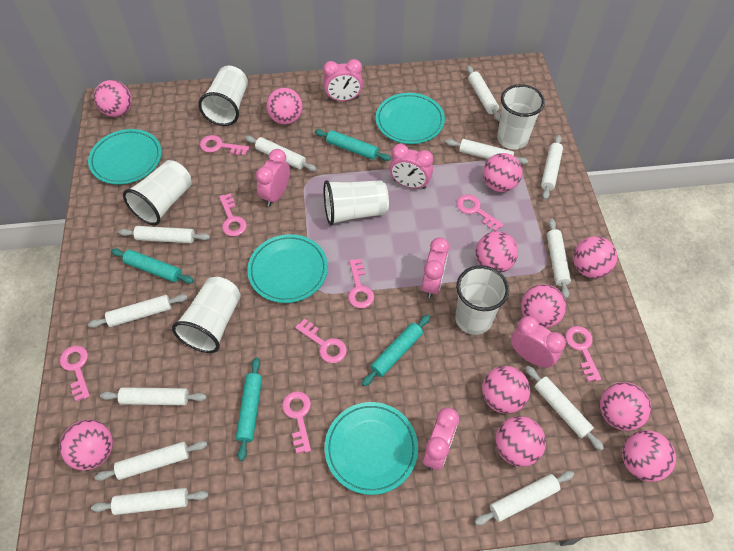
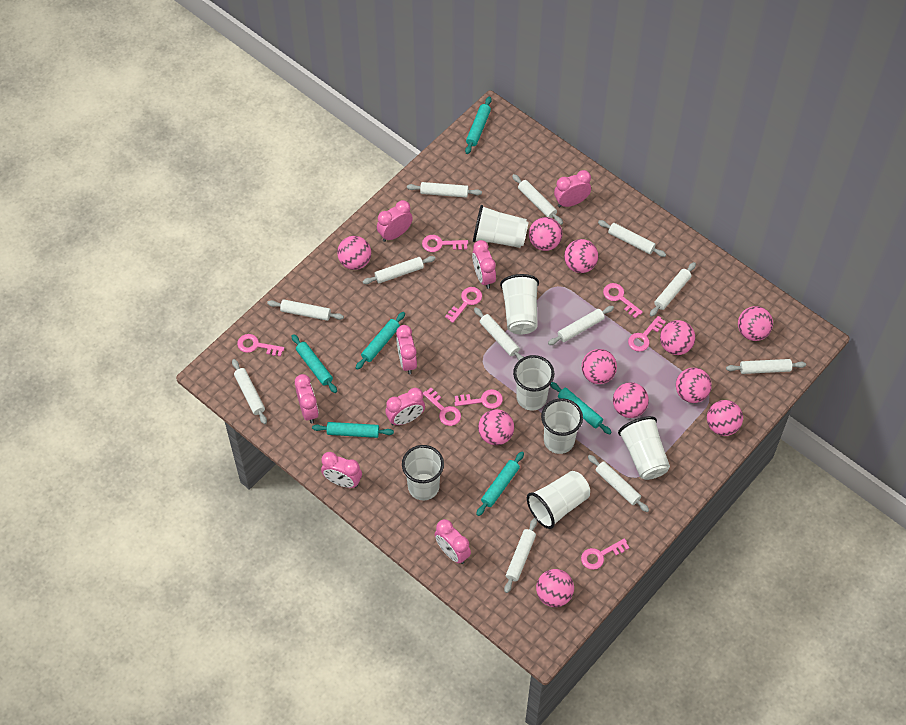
pink clock: [256,149,290,207] [323,59,363,101] [389,144,433,189] [422,237,449,298] [423,407,459,470] [511,316,566,368] = 6 -> [295,374,319,424] [321,452,362,488] [377,200,413,242] [385,388,425,426] [396,325,417,374] [434,519,471,564] [472,240,496,289] [554,170,591,207] = 8
turquoise plate: [88,129,162,185] [247,234,328,303] [325,402,418,495] [376,93,445,144] = 4 -> none = 0
turquoise rolling pin: [111,249,194,284] [236,357,262,461] [315,129,391,161] [362,315,430,386] = 4 -> [291,334,337,393] [312,422,394,438] [356,312,405,370] [465,96,491,154] [476,452,524,516] [550,382,612,434] = 6
white cup: [123,160,192,225] [172,277,241,353] [198,66,248,126] [324,180,389,226] [455,265,509,335] [497,84,545,150] = 6 -> [402,445,444,500] [473,205,529,248] [500,274,539,334] [513,355,554,411] [527,471,590,529] [541,398,583,454] [618,416,670,480] = 7

